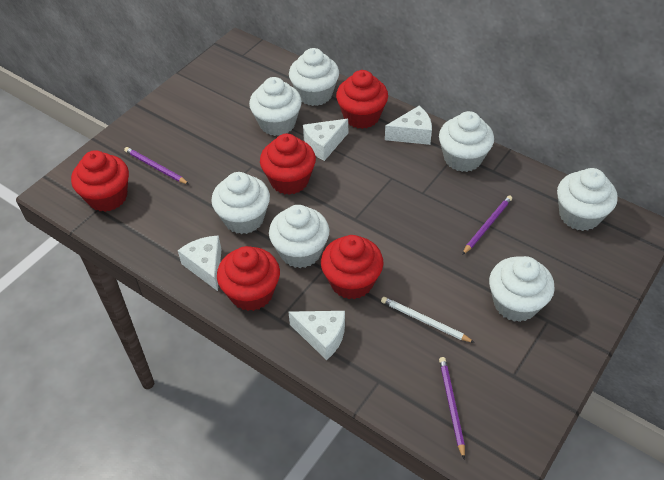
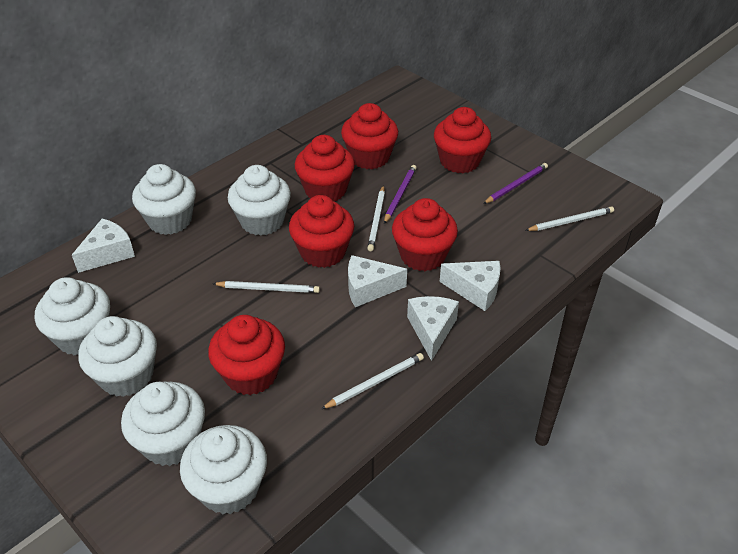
purple pencil: [124,147,189,184] [439,357,465,459] [462,195,512,255] = 3 -> [384,165,417,224] [483,163,548,204] = 2
red cupcake: [71,150,129,212] [217,246,280,311] [260,134,316,195] [321,235,384,299] [336,70,388,129] = 5 -> [208,315,285,395] [289,195,354,268] [295,135,355,201] [341,103,398,169] [392,198,458,271] [434,107,491,173] = 6
white cupcake: [211,172,270,234] [249,77,302,136] [269,205,329,268] [289,48,339,106] [439,111,494,172] [489,256,555,322] [557,168,618,231] = 7 -> [35,277,110,355] [78,316,157,397] [121,382,205,466] [132,164,196,235] [180,425,267,514] [228,165,291,236] = 6
white pencil: [381,297,475,343] = 1 -> [212,281,320,293] [321,353,424,409] [367,185,385,251] [525,206,614,231] = 4

